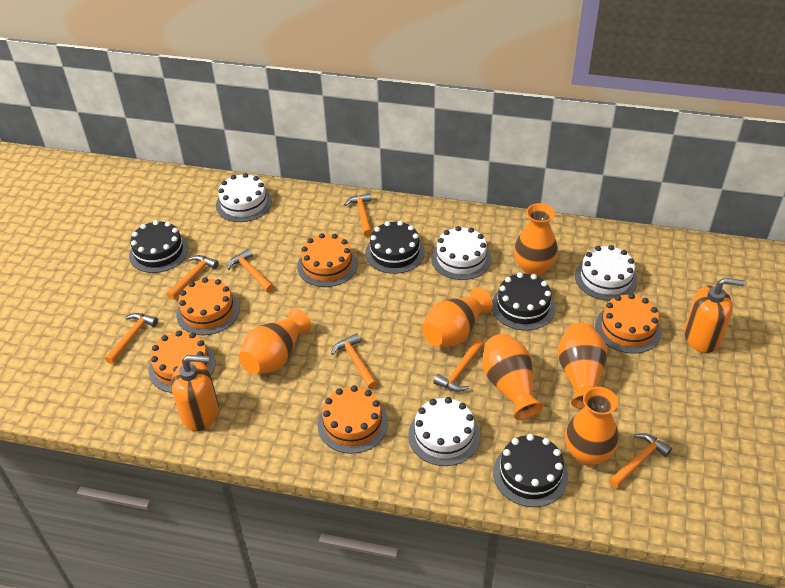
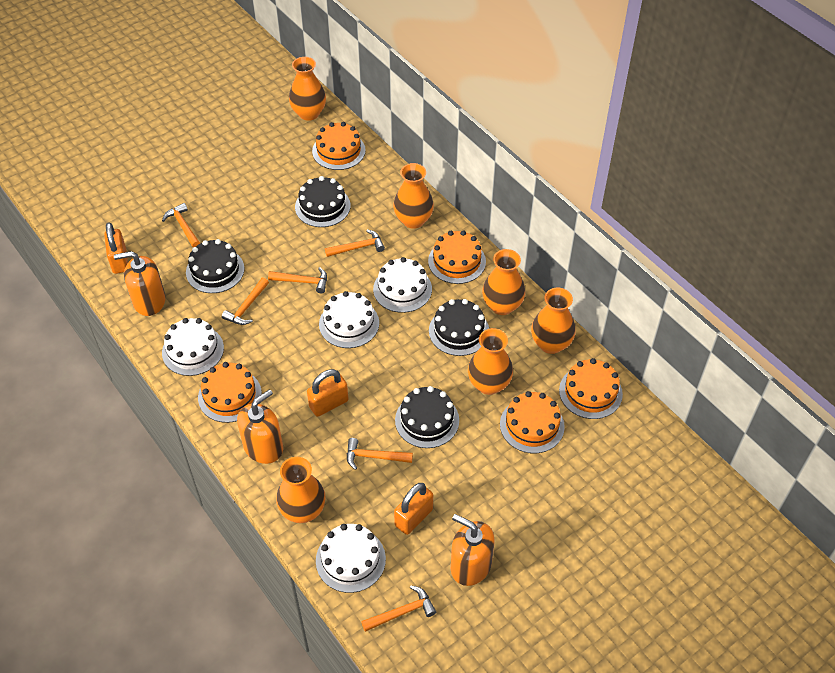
orange hammer: [105,313,158,364] [167,255,219,300] [228,249,274,292] [331,333,377,389] [344,193,372,236] [433,339,483,392] [609,433,672,488] = 7 -> [162,203,200,247] [222,277,269,325] [268,267,327,294] [325,229,385,257] [347,438,413,470] [361,586,436,632] = 6
orange padlock: none = 0 -> [104,222,128,274] [307,369,349,417] [394,483,433,535] = 3
orange soap dispenser: [171,355,219,431] [684,278,745,353] = 2 -> [114,251,166,316] [237,389,283,464] [451,514,495,586] = 3

